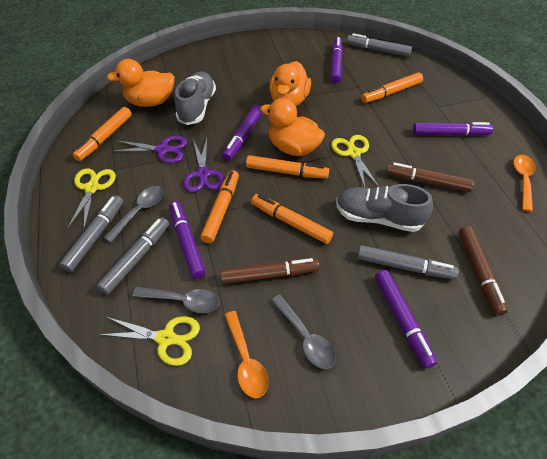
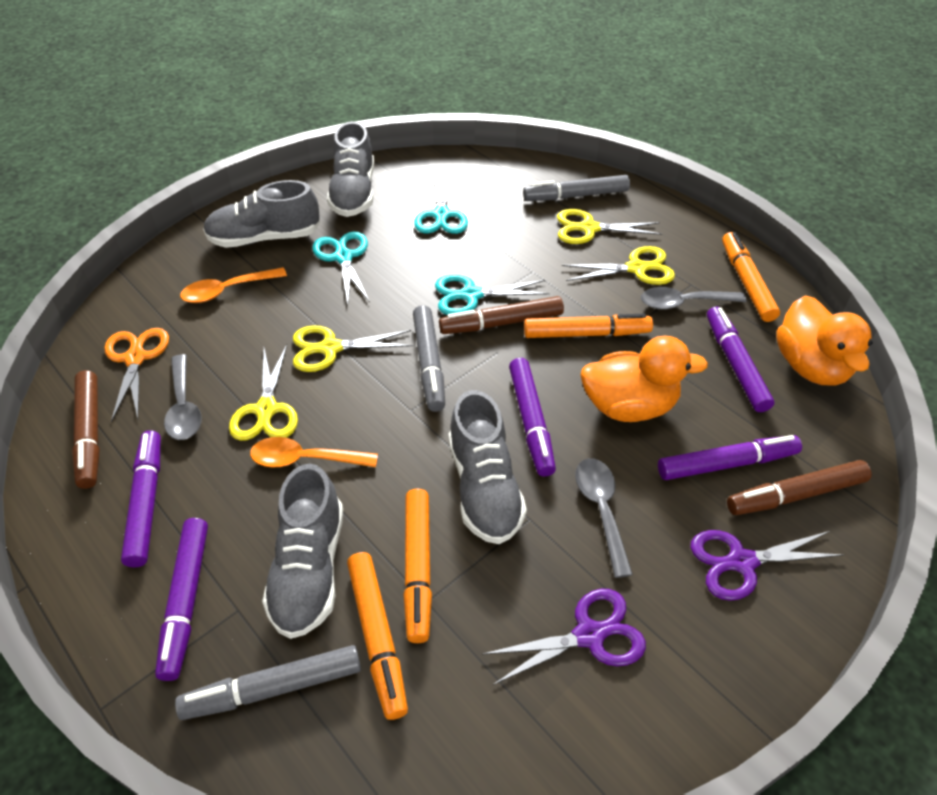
grey marker: [59,195,123,272] [97,217,169,295] [347,33,412,57] [357,245,459,279] = 4 -> [175,645,361,720] [413,305,445,412] [523,175,630,201] = 3
grey shoe: [175,71,216,125] [336,184,433,232] = 2 -> [203,180,320,248] [262,464,343,639] [327,121,374,217] [449,390,527,544] = 4
orange duck: [107,59,175,107] [260,98,325,156] [269,61,311,106] = 3 -> [581,336,708,422] [776,295,873,385] = 2
orange marker: [72,107,132,161] [200,170,239,244] [246,155,329,179] [251,194,333,244] [361,72,423,103] = 5 -> [347,552,408,720] [403,489,432,643] [524,314,653,338] [722,232,780,322] = 4
orange scissors: none = 0 -> [104,328,169,422] = 1
turquoise scissors: none = 0 -> [312,232,370,303] [414,173,468,234] [435,274,549,315] = 3
yellow scissors: [67,169,116,230] [98,316,200,366] [331,135,379,188] = 3 -> [229,344,298,441] [293,325,413,372] [557,209,662,244] [562,246,675,285] = 4

